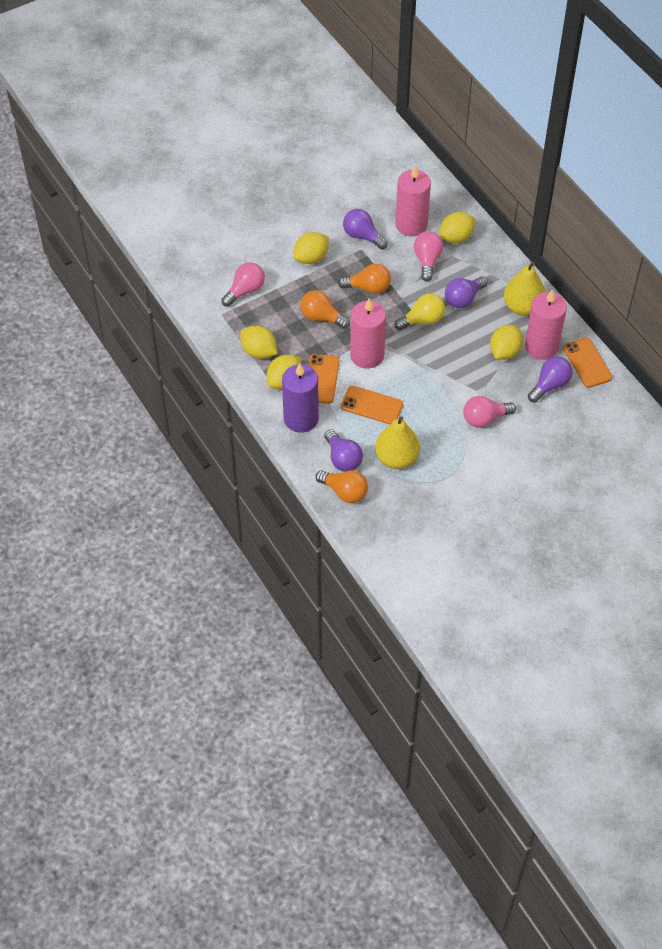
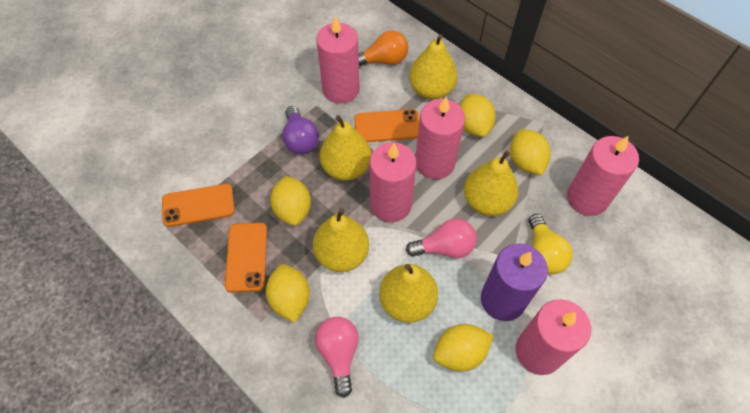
orange light bulb: [300,290,350,329] [315,470,368,503] [338,264,391,294] = 3 -> [359,31,408,66] = 1
pink candle: [350,299,386,369] [396,165,431,236] [525,290,567,360] = 3 -> [316,16,360,104] [370,142,416,222] [416,97,465,179] [516,299,591,375] [567,136,639,216] = 5
pink light bulb: [221,262,265,307] [414,231,443,281] [463,396,516,428] = 3 -> [315,317,359,398] [406,218,477,258] = 2
purple light bulb: [324,429,363,472] [343,209,388,250] [445,276,488,308] [528,356,573,403] = 4 -> [282,106,319,154] = 1
yellow pear: [375,416,420,469] [504,262,546,316] = 2 -> [313,209,369,272] [320,115,371,181] [379,264,438,323] [409,34,457,99] [464,150,518,216] = 5

